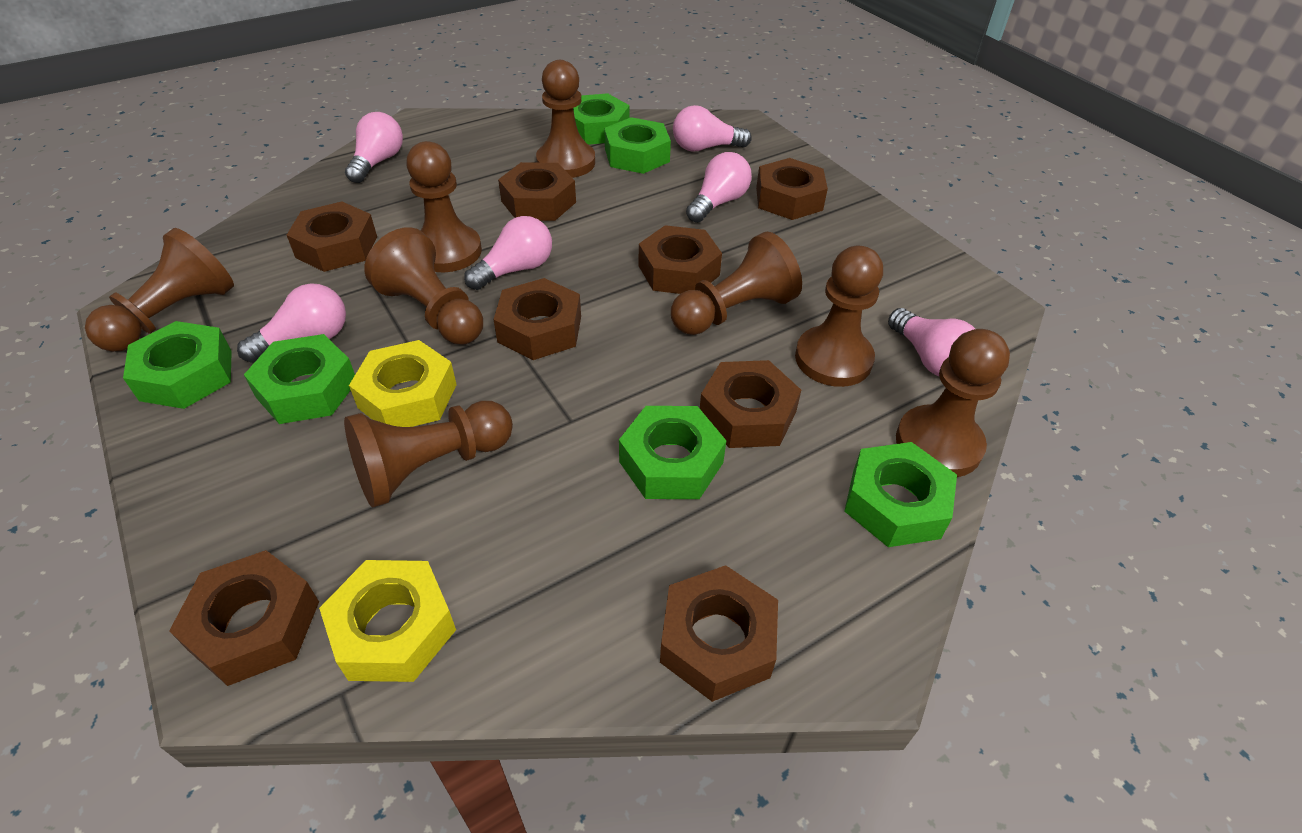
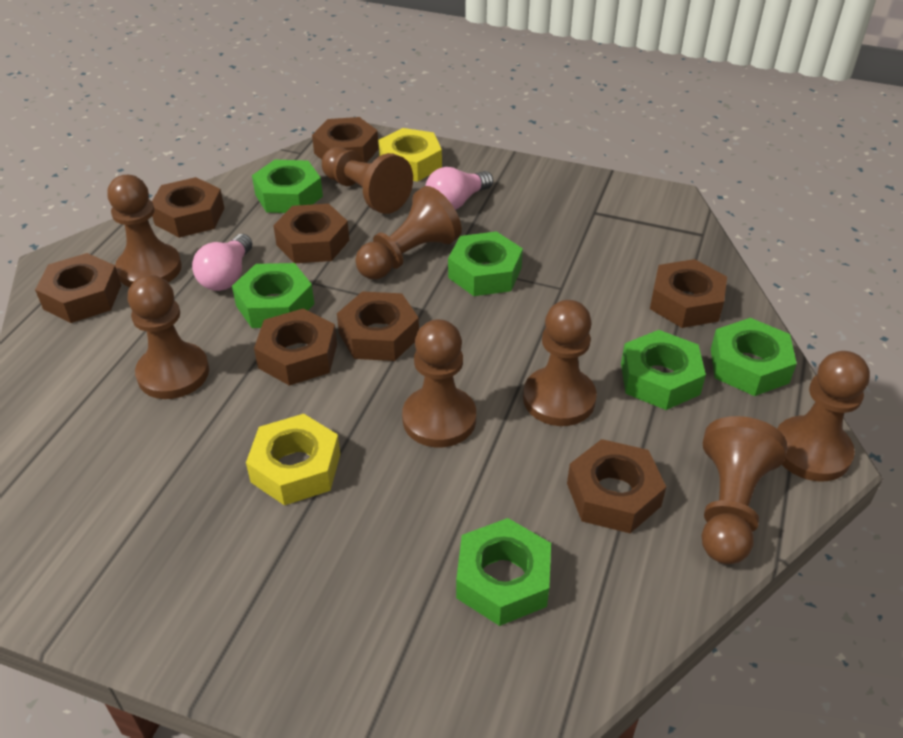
pink light bulb: [237,283,346,363] [345,112,403,183] [464,216,552,290] [673,105,752,152] [686,152,752,223] [888,308,975,376] = 6 -> [192,234,252,291] [426,167,493,210] = 2

